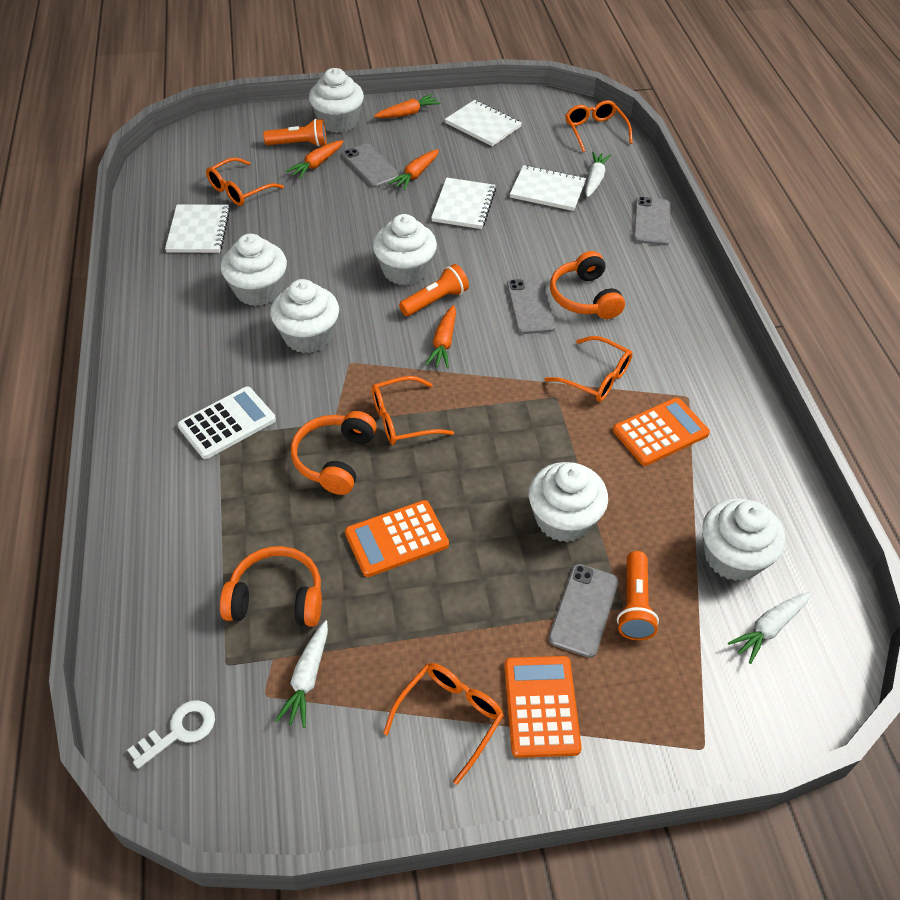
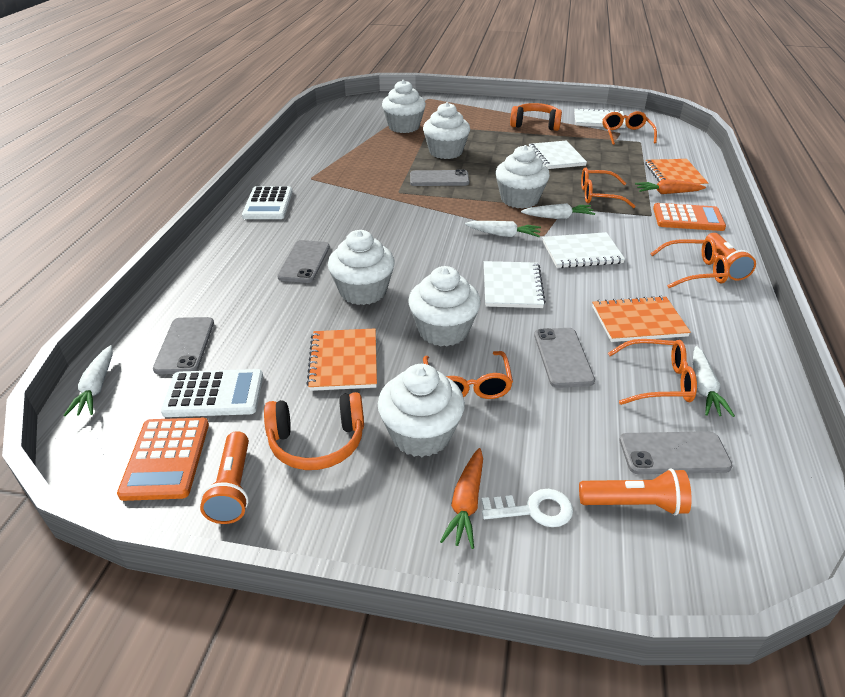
grey phone: [342,144,400,188] [507,278,555,334] [548,564,619,658] [633,197,670,245] = 4 -> [153,317,214,374] [277,240,330,283] [410,169,469,186] [534,328,595,388] [619,431,733,474] = 5
orange calculator: [345,500,449,577] [504,656,582,758] [613,397,710,466] = 3 -> [117,418,209,501] [653,203,726,231] = 2
orange carrot: [286,140,344,179] [374,94,441,118] [388,149,439,191] [425,305,456,369] = 4 -> [440,448,483,549] [635,180,706,194] = 2
orange headphones: [220,546,322,627] [291,411,377,495] [550,251,625,319] = 3 -> [264,392,364,470] [510,103,562,131] = 2
orange notebook: none = 0 -> [306,329,377,391] [592,296,691,342] [645,159,708,187] = 3
white calculator: [178,387,276,459] = 1 -> [161,369,263,417] [242,186,293,219] = 2
white carrot: [275,620,328,728] [585,152,611,197] [728,592,811,664] = 3 -> [64,345,113,416] [465,221,541,237] [521,203,595,219] [693,346,735,417] = 4

